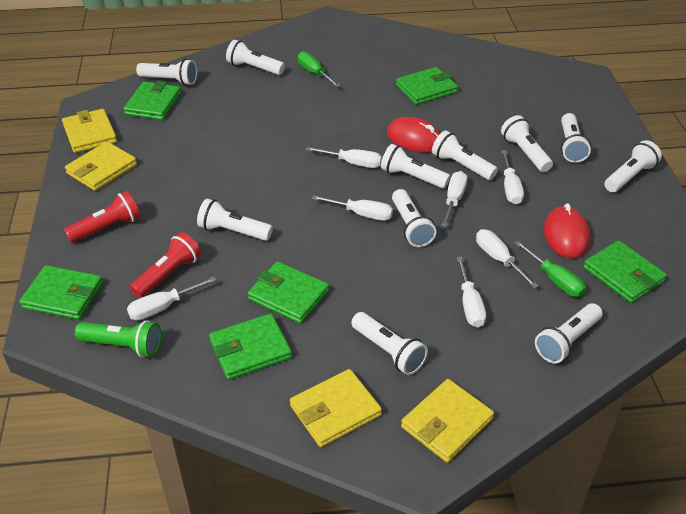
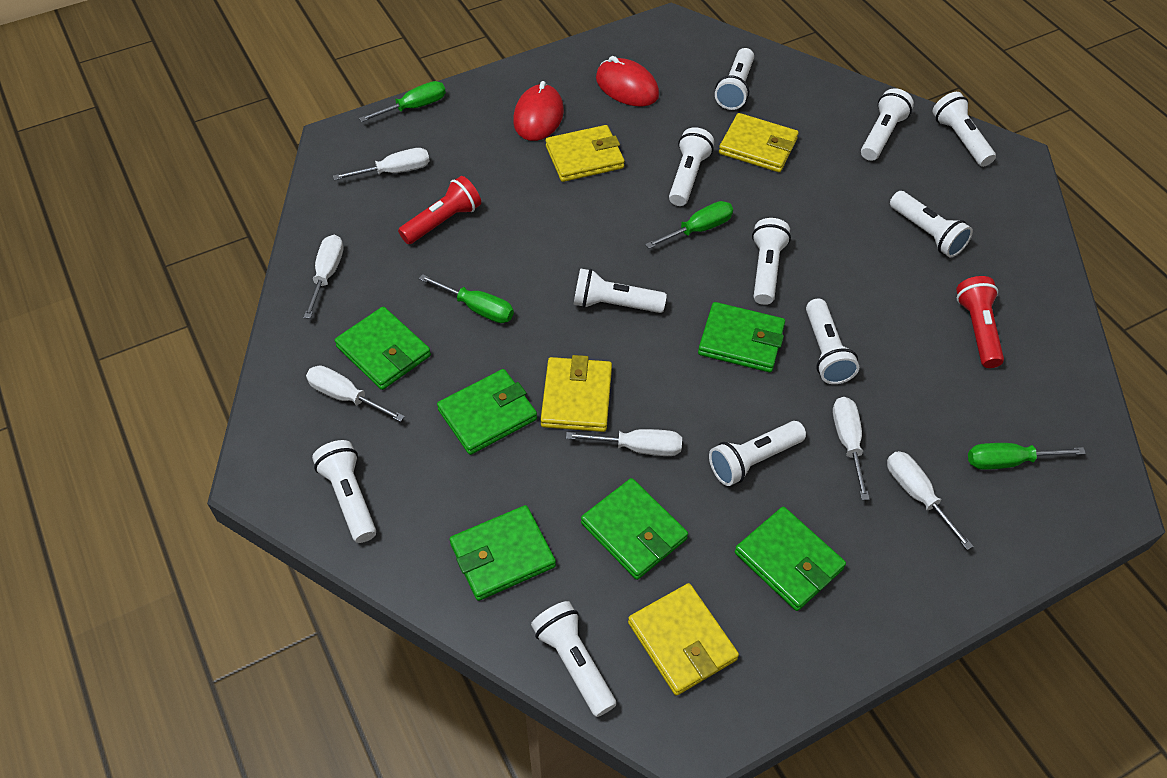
green flashlight: [75,320,162,358] = 1 -> none = 0
green screwdriver: [298,51,340,87] [514,241,586,297] = 2 -> [359,81,446,122] [419,274,514,323] [645,201,733,249] [968,443,1086,470] = 4
white screwdriver: [127,276,216,320] [306,147,382,168] [312,195,393,221] [441,171,467,227] [456,257,486,327] [476,229,538,288] [501,150,524,204] = 7 -> [304,235,344,319] [306,365,405,422] [333,148,430,180] [566,429,682,456] [833,397,870,500] [887,451,973,550] = 6

